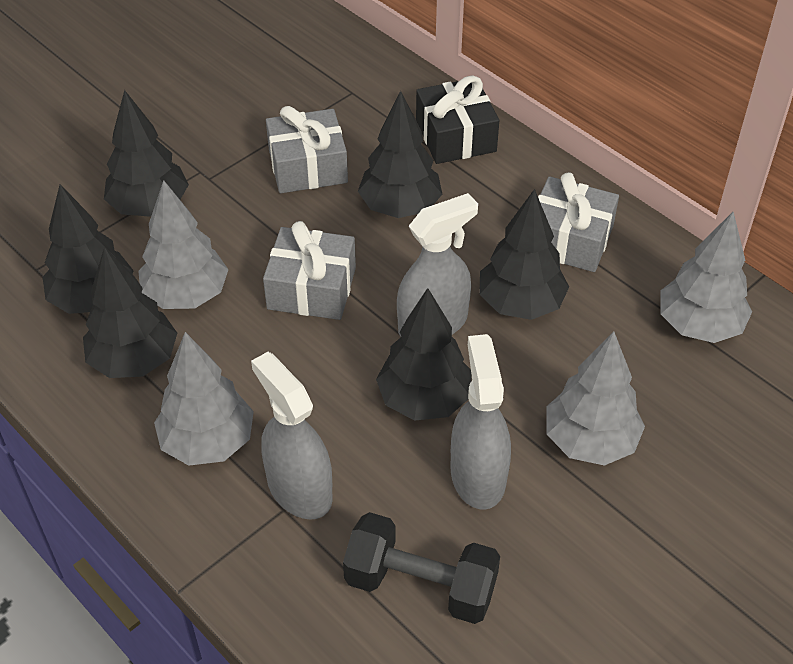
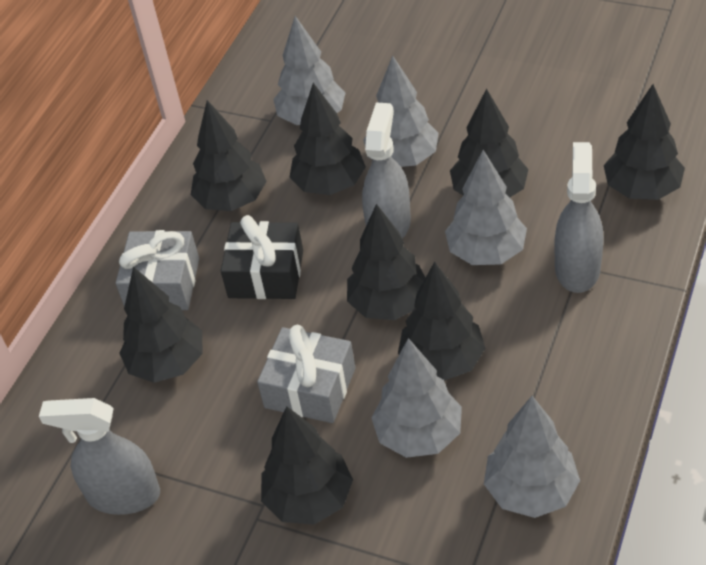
black dumbbell: [343,512,500,624] = 1 -> none = 0
black tree: [43,184,134,314] [83,247,177,378] [104,90,189,217] [358,91,442,218] [376,288,471,421] [479,189,569,320] = 6 -> [119,267,203,383] [191,100,267,211] [261,406,353,525] [290,83,366,195] [347,204,426,320] [398,262,486,381] [450,88,529,198] [604,84,685,200] = 8
grey gift: [263,221,356,320] [266,106,348,193] [538,172,619,272] = 3 -> [116,230,199,310] [257,325,355,423] = 2
grey tree: [138,180,229,309] [154,332,254,466] [547,331,645,466] [660,212,752,343] = 4 -> [273,16,345,125] [363,55,439,167] [371,338,462,458] [445,150,527,265] [484,396,580,518] = 5

